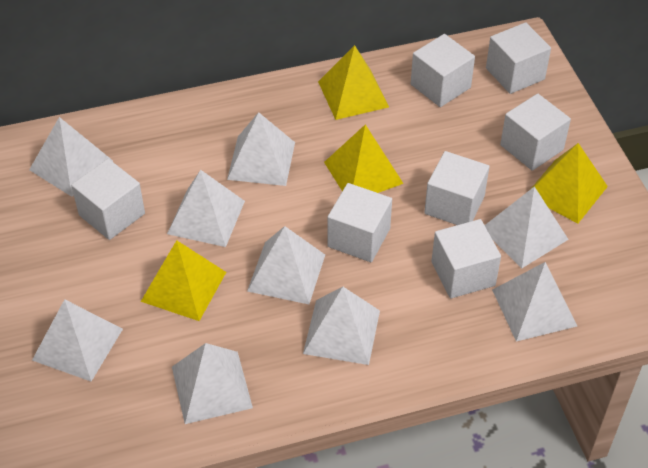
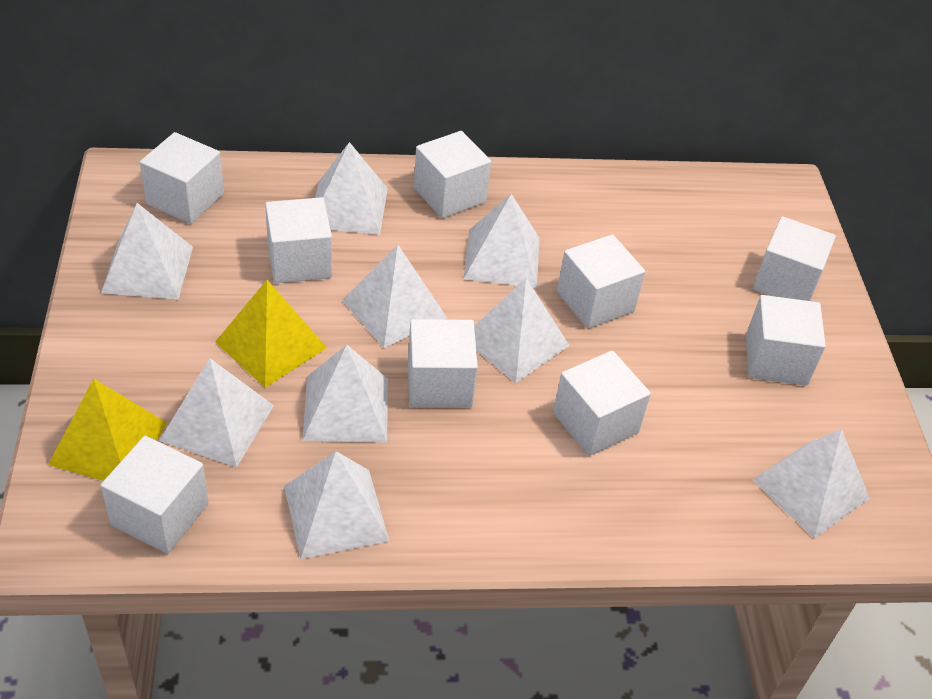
white cube: [71,159,145,240] [327,183,392,262] [411,34,475,107] [424,151,490,225] [432,219,501,298] [486,22,551,94] [500,94,571,171] = 7 -> [100,436,209,554] [140,132,224,224] [265,197,332,283] [408,319,478,408] [414,131,491,219] [553,350,651,456] [557,234,645,329] [746,295,826,386] [753,216,836,301] = 9
yellow pyramid: [141,240,226,321] [318,45,389,120] [324,124,404,193] [531,143,608,223] = 4 -> [48,378,167,481] [215,280,327,388] = 2

